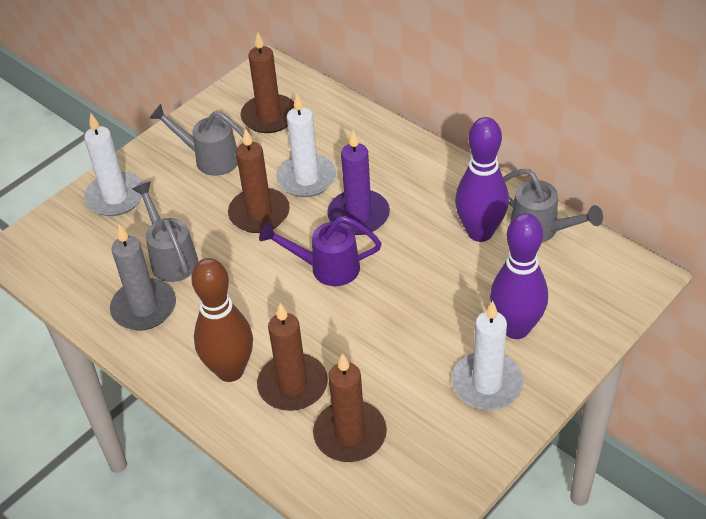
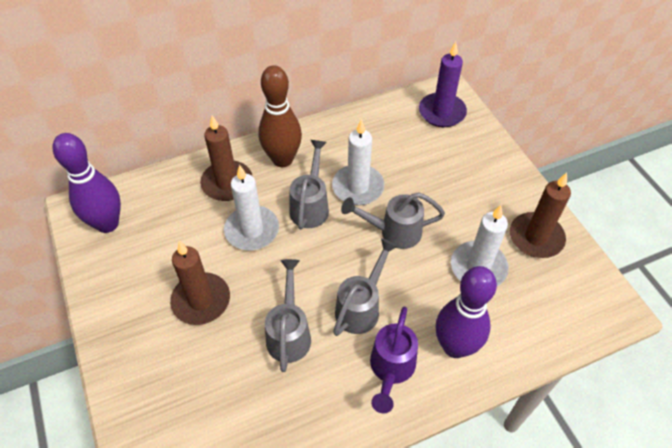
brown candle: [228,128,290,233] [240,31,294,133] [257,303,328,411] [313,353,387,462] = 4 -> [170,241,230,325] [200,116,252,201] [510,173,571,258] = 3
grey candle: [110,225,176,330] = 1 -> none = 0
grey watering can: [132,182,198,282] [149,104,244,176] [503,169,603,242] = 3 -> [265,259,311,372] [289,140,329,229] [333,238,398,336] [341,192,445,249] = 4

